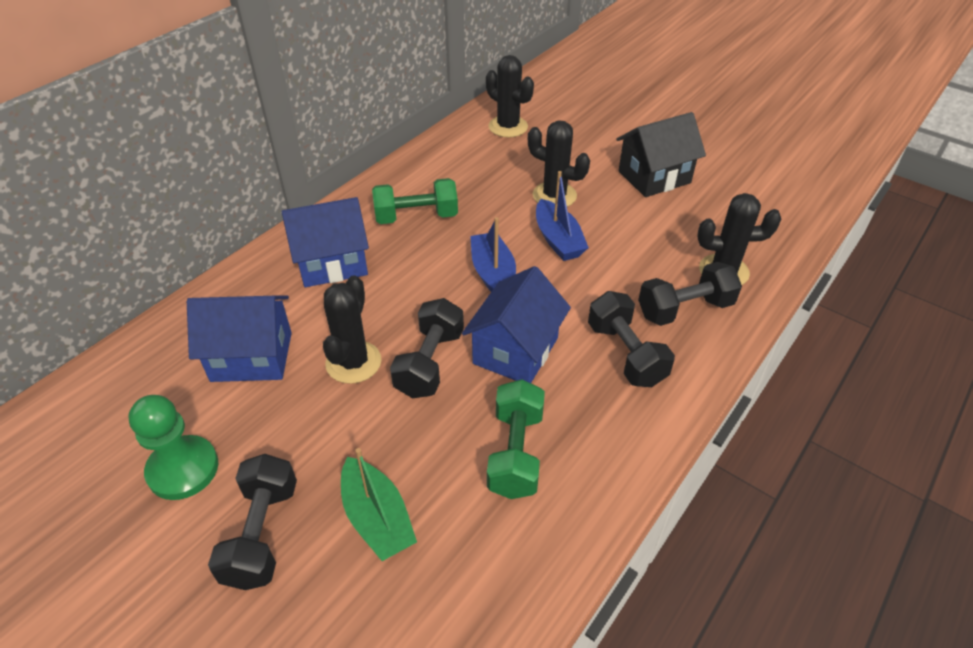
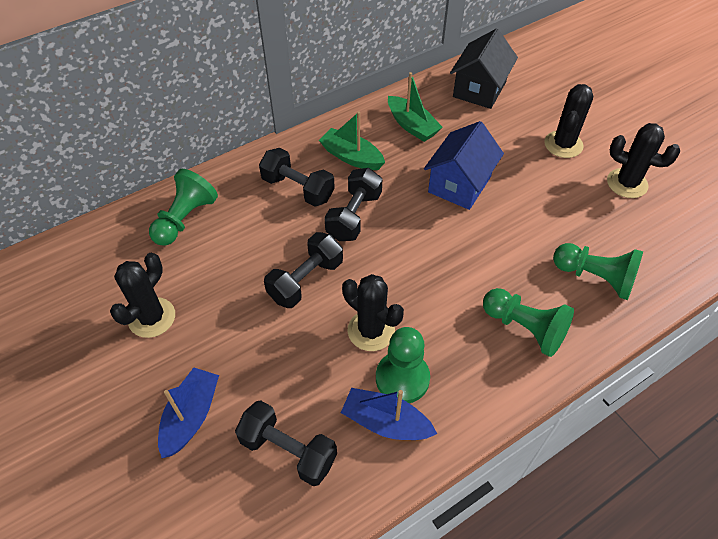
blue house: [187,295,292,382] [282,197,369,287] [462,266,571,383] = 3 -> [424,121,504,210] = 1
green boat: [341,448,417,561] = 1 -> [319,111,385,170] [388,72,443,142] = 2
green dumbbell: [372,178,458,224] [487,379,545,499] = 2 -> none = 0
green pawn: [128,395,218,500] = 1 -> [149,169,218,246] [376,327,430,403] [483,288,574,357] [553,243,643,300] = 4

